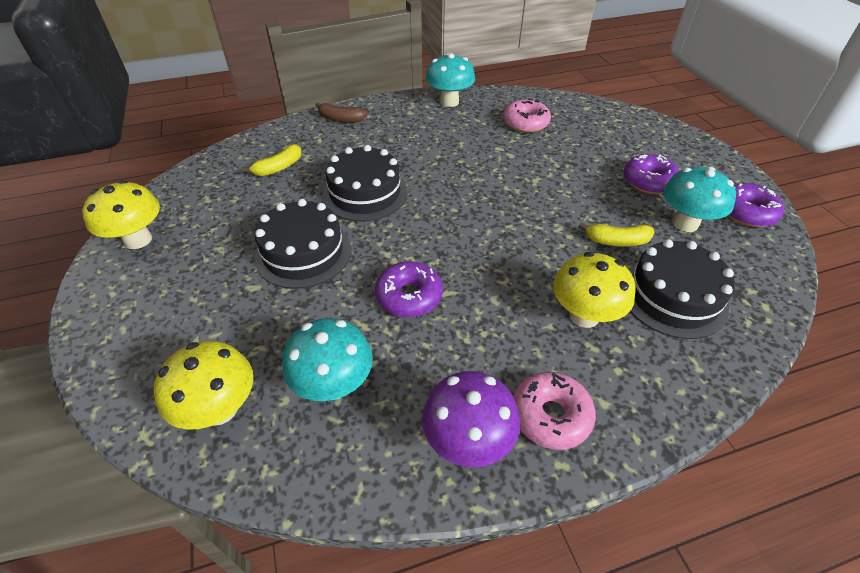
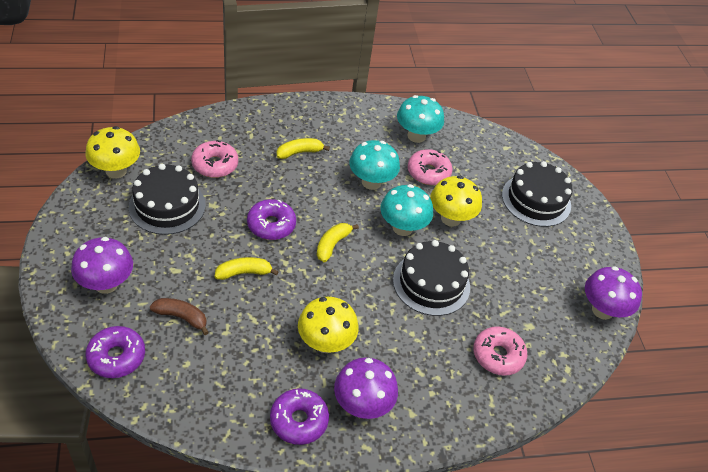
pink donut: [503,99,551,133] [513,372,596,450] = 2 -> [191,140,238,178] [408,149,452,185] [473,326,527,376] = 3
purple mushroom: [422,371,520,467] = 1 -> [71,237,133,294] [334,357,398,419] [585,266,642,320] = 3
yellow banana: [242,144,302,176] [578,223,654,247] = 2 -> [215,257,279,280] [277,138,330,159] [317,223,359,262] = 3

